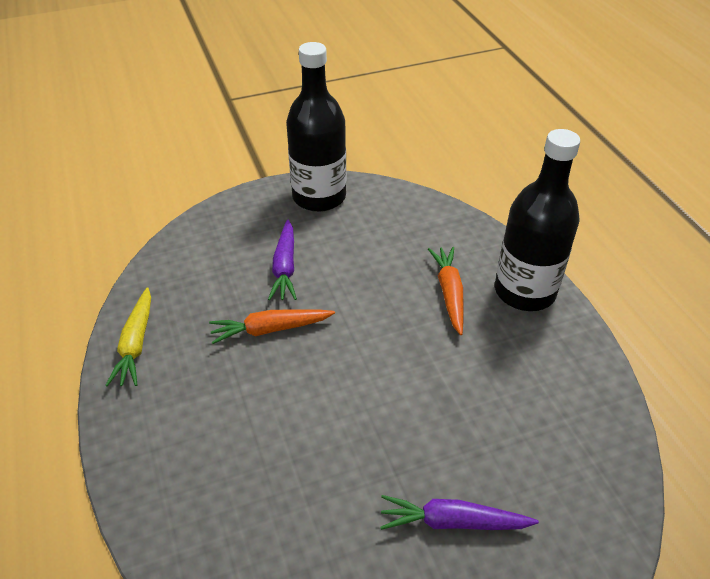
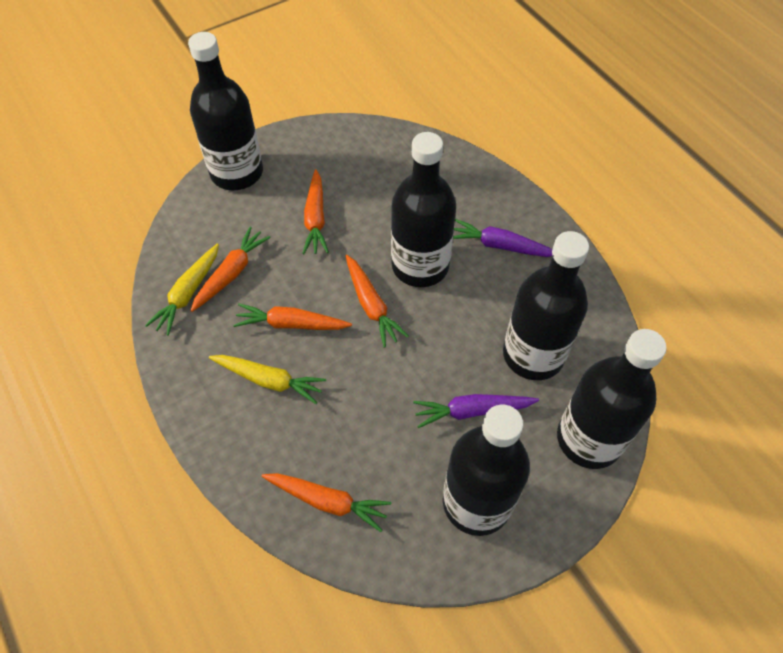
black bottle: [286,42,346,212] [495,129,580,311] = 2 -> [188,32,263,190] [391,132,456,287] [443,404,530,536] [503,231,589,380] [557,329,667,469] = 5
orange carrot: [209,309,335,344] [428,247,463,335] = 2 -> [190,227,271,312] [233,303,352,330] [262,473,391,532] [302,169,329,254] [346,255,409,348] = 5
yellow carrot: [105,287,151,386] = 1 -> [145,243,219,336] [209,355,326,404] = 2

